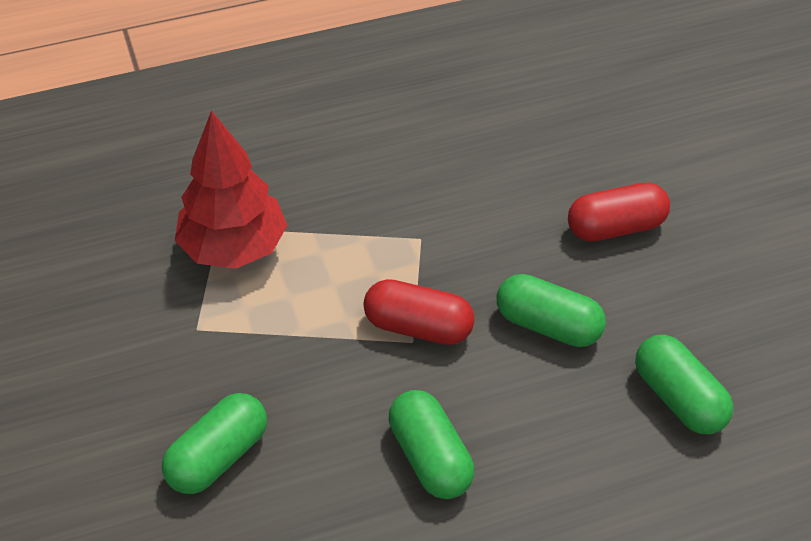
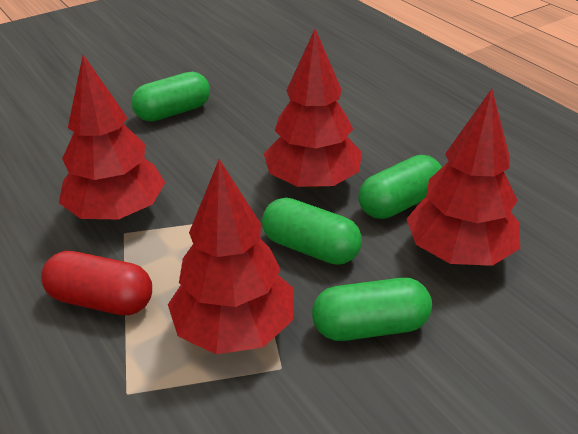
red capsule: [363,279,475,345] [568,183,670,242] = 2 -> [41,251,152,315] = 1
red tree: [175,110,287,269] = 1 -> [59,55,165,220] [168,159,293,354] [264,29,362,189] [407,89,520,266] = 4

